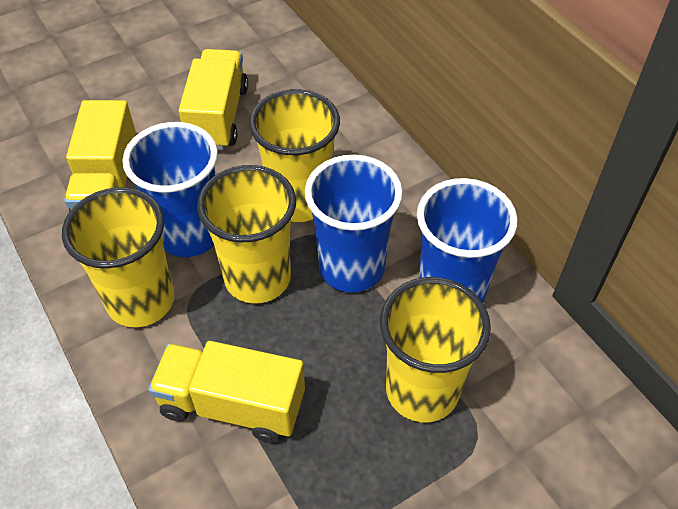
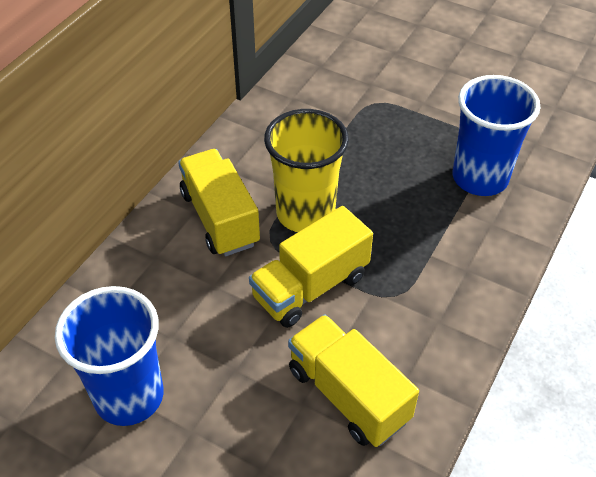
blue cup: [123,122,218,257] [305,155,403,293] [417,178,517,303] = 3 -> [55,286,164,426] [453,75,540,196] = 2
yellow cup: [62,187,175,327] [197,165,296,304] [249,89,340,222] [380,277,491,422] = 4 -> [264,109,349,232] = 1

